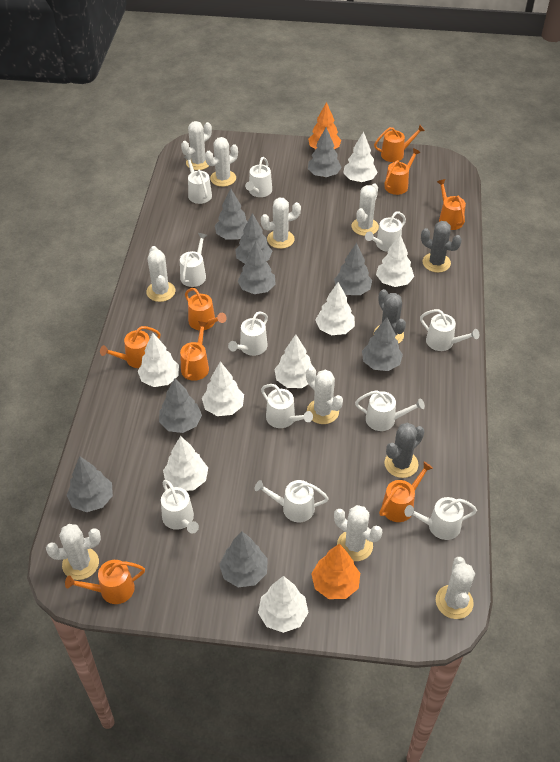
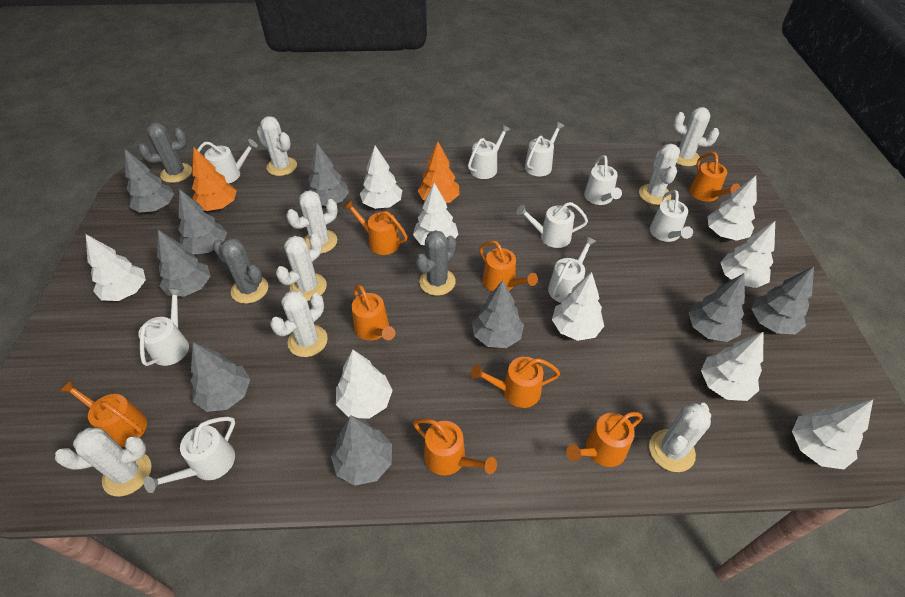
white cactus: [46,524,101,580] [146,246,176,302] [181,121,212,170] [205,137,238,187] [261,198,301,249] [306,367,343,424] [334,505,382,561] [352,183,379,236] [436,557,475,619] = 9 -> [55,428,152,497] [257,116,297,176] [270,290,328,357] [276,234,327,301] [286,190,338,254] [639,144,680,205] [649,402,711,472] [673,107,719,166] = 8
white tree: [138,333,179,387] [163,436,208,491] [202,361,244,416] [258,576,309,633] [274,334,316,388] [316,282,355,335] [343,132,378,182] [376,234,414,287] = 8 -> [86,234,146,301] [336,350,393,419] [360,146,402,209] [413,183,459,246] [552,272,604,341] [701,332,763,401] [708,176,757,241] [720,221,775,288] [792,400,873,469] = 9
white watering can: [161,480,199,534] [180,233,207,287] [184,155,212,204] [228,311,268,356] [245,157,272,197] [255,480,329,522] [261,384,313,428] [355,390,425,431] [365,211,406,252] [404,497,477,540] [420,309,480,351] = 11 -> [138,288,189,366] [144,417,235,493] [197,139,258,183] [468,125,511,179] [516,202,588,248] [525,122,565,176] [548,236,597,303] [584,155,622,205] [650,190,693,242] = 9

